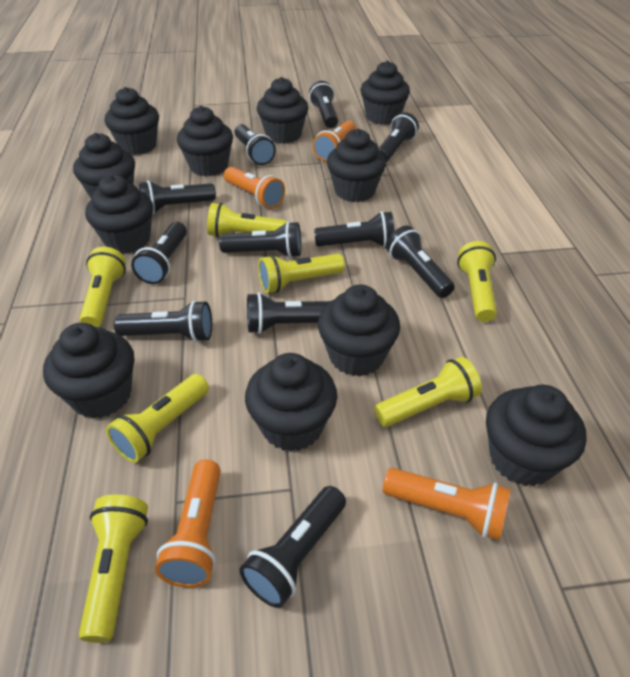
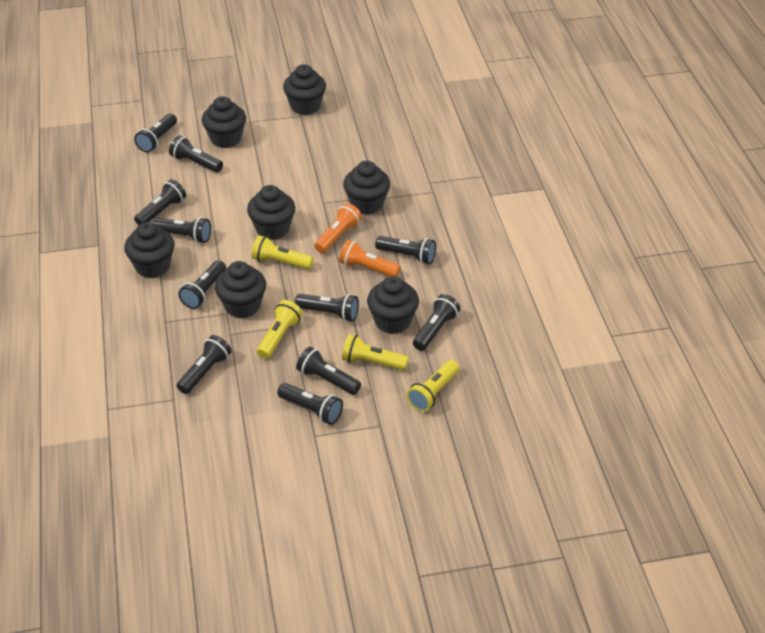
black cupcake: [43,323,134,418] [73,133,135,199] [85,175,153,254] [105,87,159,155] [177,106,233,176] [245,353,337,451] [257,77,308,144] [318,284,400,376] [327,129,386,202] [361,60,410,125] [486,385,587,486] = 11 -> [124,222,175,278] [202,96,246,148] [215,261,266,318] [247,185,295,240] [283,64,326,115] [343,161,390,215] [367,276,419,334] = 7
orange flashlight: [155,459,221,588] [224,167,285,209] [312,121,356,161] [383,468,511,540] = 4 -> [314,203,362,253] [339,240,401,277] = 2
yellow flashlight: [79,495,148,643] [80,247,126,327] [106,374,209,463] [207,203,288,238] [258,254,345,293] [374,357,482,427] [457,241,497,322] = 7 -> [252,235,313,270] [257,300,302,359] [342,334,409,370] [407,360,459,412] = 4

